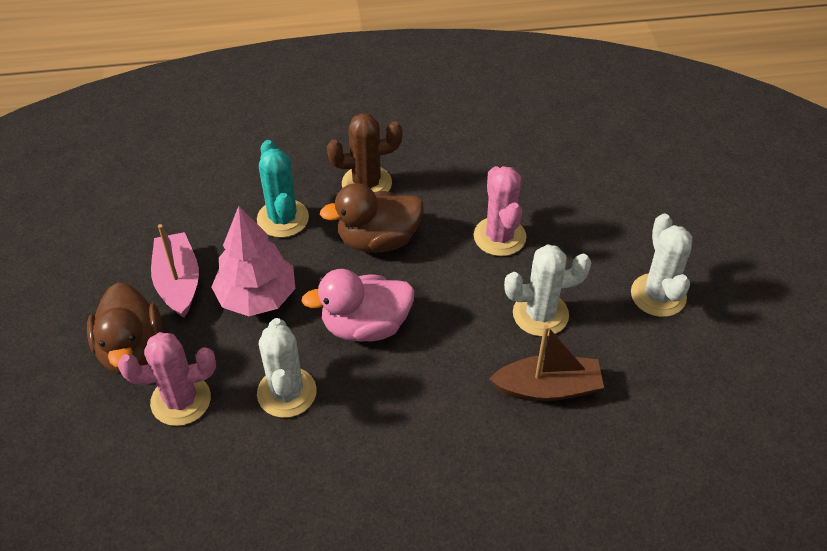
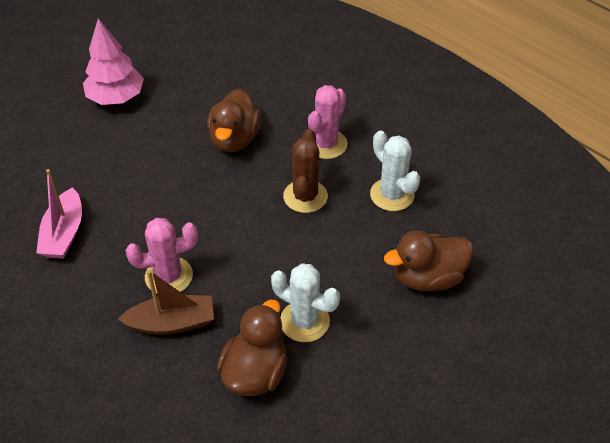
brown duck: [87,282,162,375] [320,183,423,253] = 2 -> [207,89,261,152] [217,300,287,396] [384,231,473,291] = 3
pink duck: [302,269,414,342] = 1 -> none = 0
turquoise cactus: [257,140,309,238] = 1 -> none = 0
white cactus: [257,318,317,418] [504,244,591,337] [631,214,692,317] = 3 -> [271,263,340,342] [370,130,421,211] = 2

